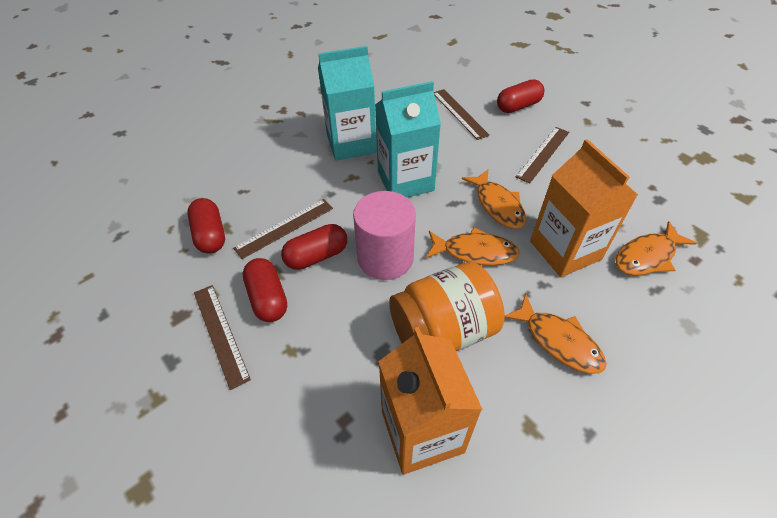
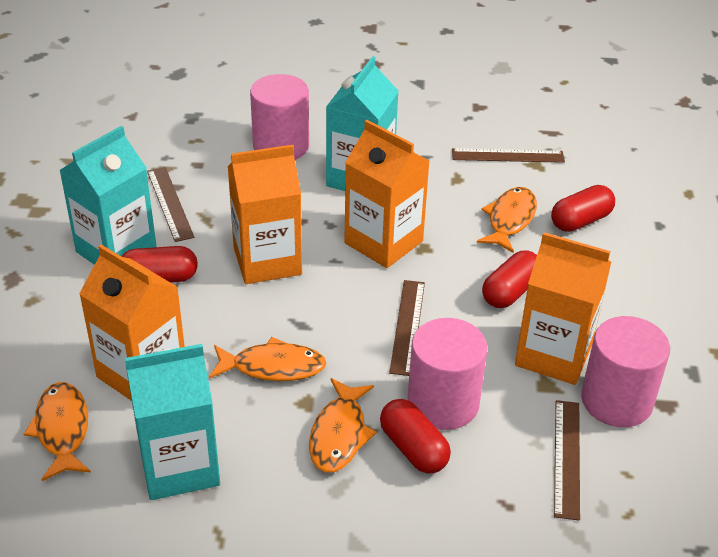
orange carton: [378,327,483,475] [530,139,638,277] = 2 -> [79,245,185,401] [228,145,302,284] [344,120,429,268] [515,232,611,385] = 4
orange jar: [389,262,505,351] = 1 -> none = 0
pink cylinder: [353,191,416,280] = 1 -> [250,74,309,160] [408,318,488,430] [581,316,670,427] = 3
turquoise carton: [318,46,377,161] [375,81,441,198] = 2 -> [59,126,157,265] [125,344,220,500] [326,56,399,191] = 3

